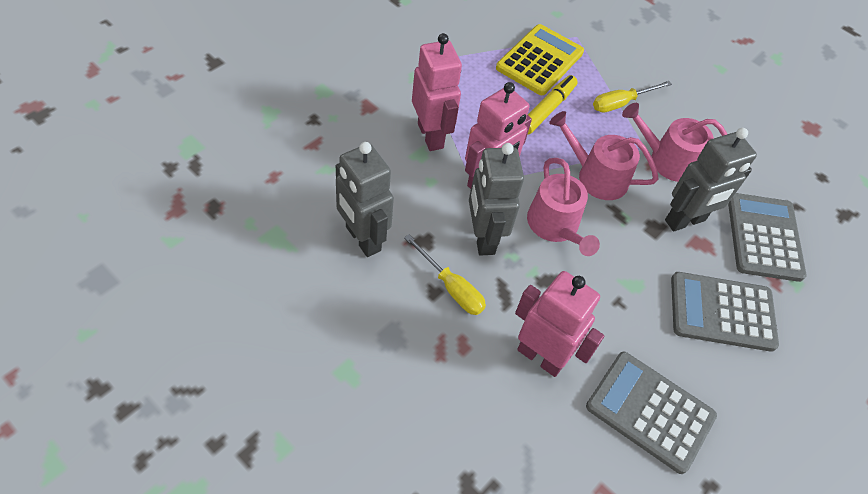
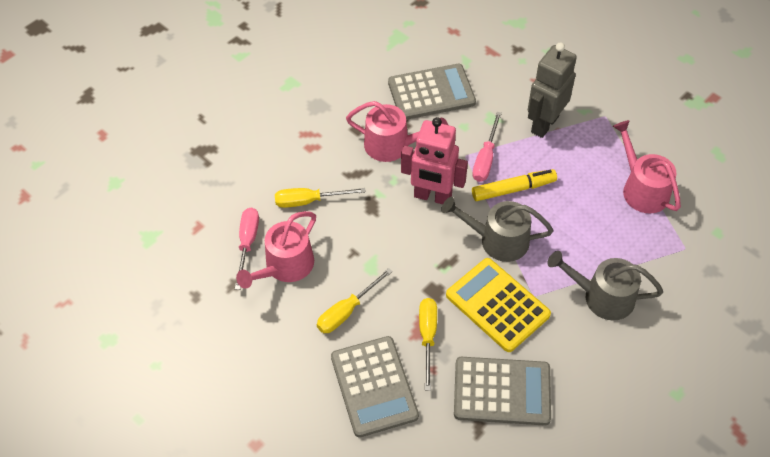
grey robot: [336,142,394,257] [469,143,524,255] [665,128,757,232] = 3 -> [528,43,577,138] = 1
grey watering can: none = 0 -> [441,197,553,262] [547,251,663,320] = 2
pink robot: [412,33,462,151] [465,82,532,189] [515,271,604,377] = 3 -> [401,117,468,204] = 1
pink screwdriver: none = 0 -> [235,208,259,290] [472,112,502,182] = 2
yellow screwdriver: [404,235,486,315] [593,81,672,112] = 2 -> [275,188,366,208] [317,268,393,333] [419,298,437,391] = 3

